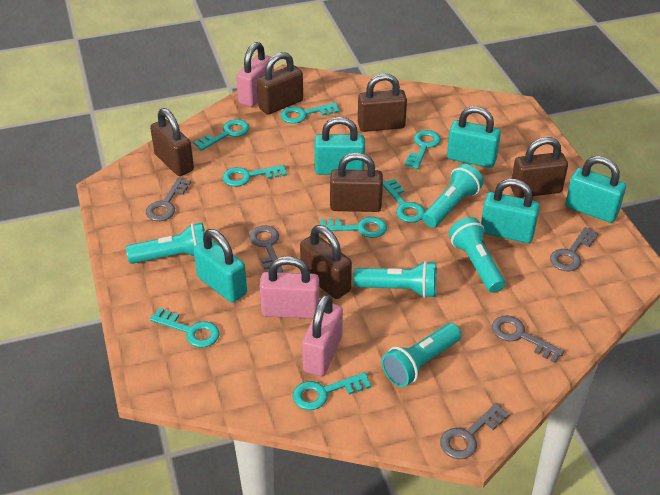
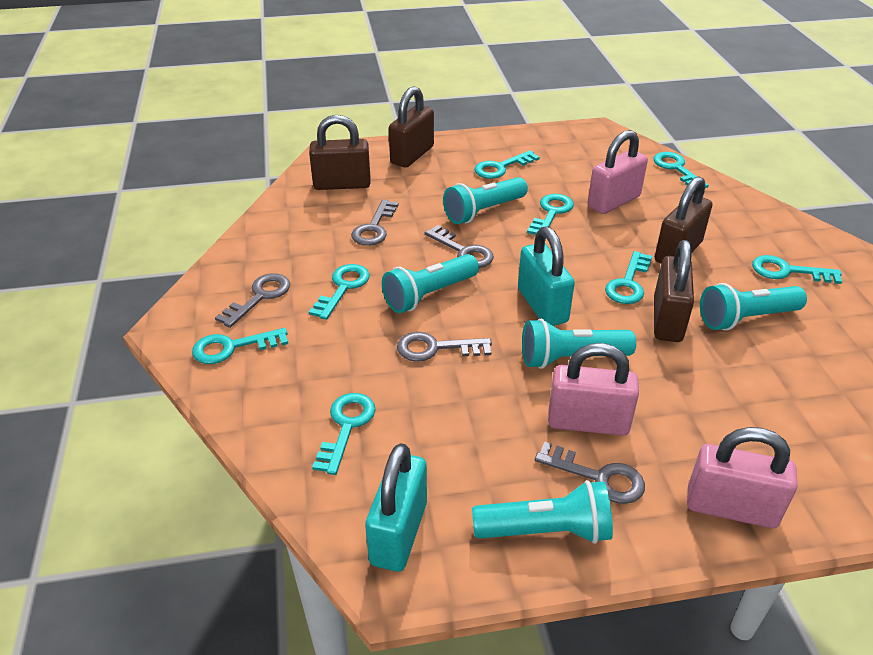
brown padlock: [150,108,194,176] [257,52,303,115] [300,225,352,299] [330,152,383,212] [358,73,407,132] [511,137,568,198] = 6 -> [309,115,371,190] [389,86,434,167] [654,240,694,342] [655,176,712,263] = 4
turquoise padlock: [194,229,247,303] [315,117,365,175] [447,106,501,168] [481,179,540,243] [565,156,626,223] = 5 -> [365,443,427,572] [518,227,575,326] = 2

